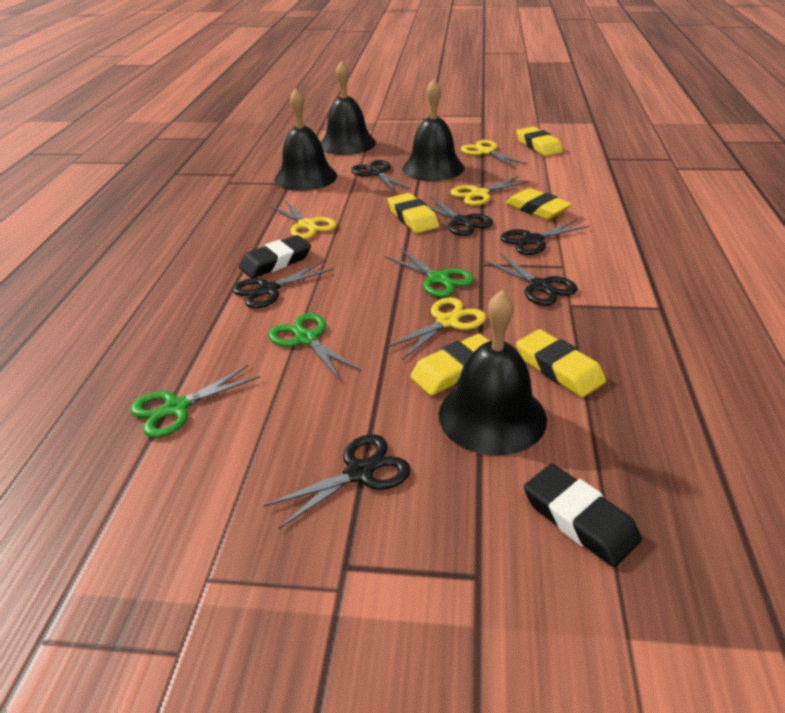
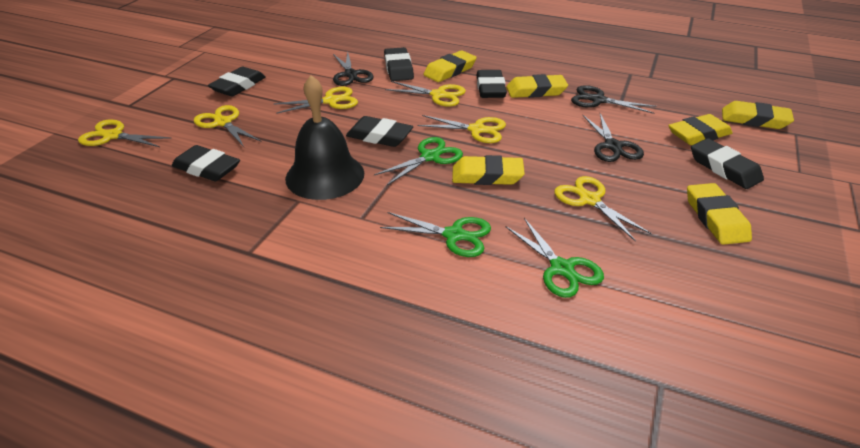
black bell: [275,88,337,191] [321,61,376,155] [403,79,465,181] [439,290,547,456] = 4 -> [285,75,364,200] = 1
black eraser: [239,235,311,278] [524,464,642,567] = 2 -> [172,145,240,182] [208,67,266,96] [346,116,413,147] [384,47,414,81] [476,70,507,98] [691,138,764,189] = 6
black scissors: [232,262,333,308] [263,434,411,529] [351,160,410,192] [427,197,493,236] [484,252,578,306] [500,220,590,255] = 6 -> [333,52,374,86] [571,85,657,114] [582,113,644,162] = 3
yellow eraser: [388,193,439,233] [410,334,489,396] [506,188,572,220] [516,126,563,156] [516,329,606,397] = 5 -> [423,50,477,82] [452,155,525,185] [506,74,568,98] [668,114,732,145] [687,183,752,245] [722,101,794,129] = 6
yellow scissors: [270,200,337,239] [384,297,486,360] [451,176,530,206] [461,140,527,167] = 4 -> [78,119,172,147] [194,105,262,147] [274,87,358,114] [385,81,466,107] [417,115,506,143] [554,176,652,241] = 6

